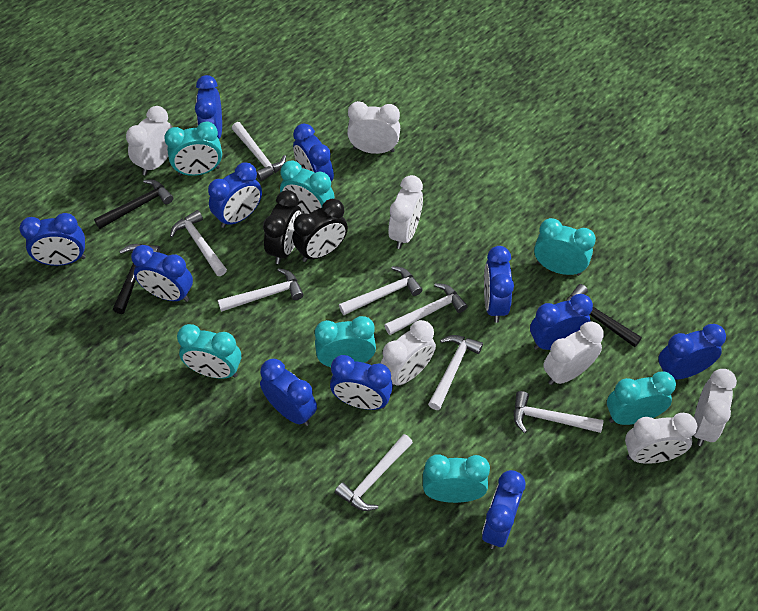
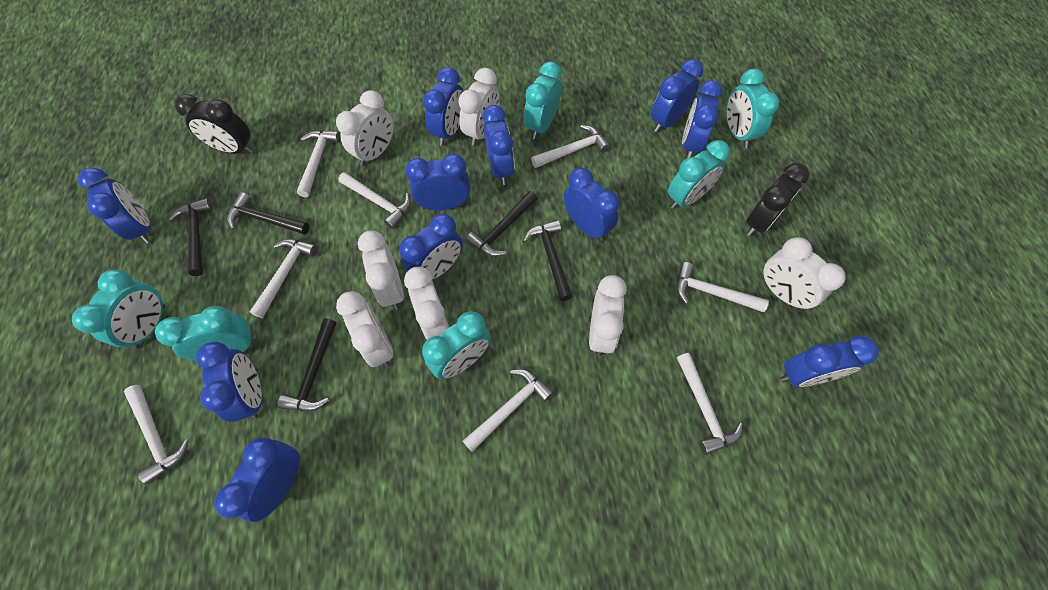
black hammer: [94,180,173,229] [113,244,160,314] [566,284,642,347] = 3 -> [169,198,213,276] [227,192,310,235] [277,318,337,412] [466,191,537,256] [523,220,573,301] = 5
turquoise clock: [164,121,222,176] [177,324,241,379] [280,160,334,214] [315,316,376,367] [423,454,490,503] [534,218,596,276] [607,371,676,425] = 7 -> [72,270,165,349] [155,306,257,361] [422,311,491,380] [524,61,561,139] [668,140,730,210] [726,69,779,148] = 6

